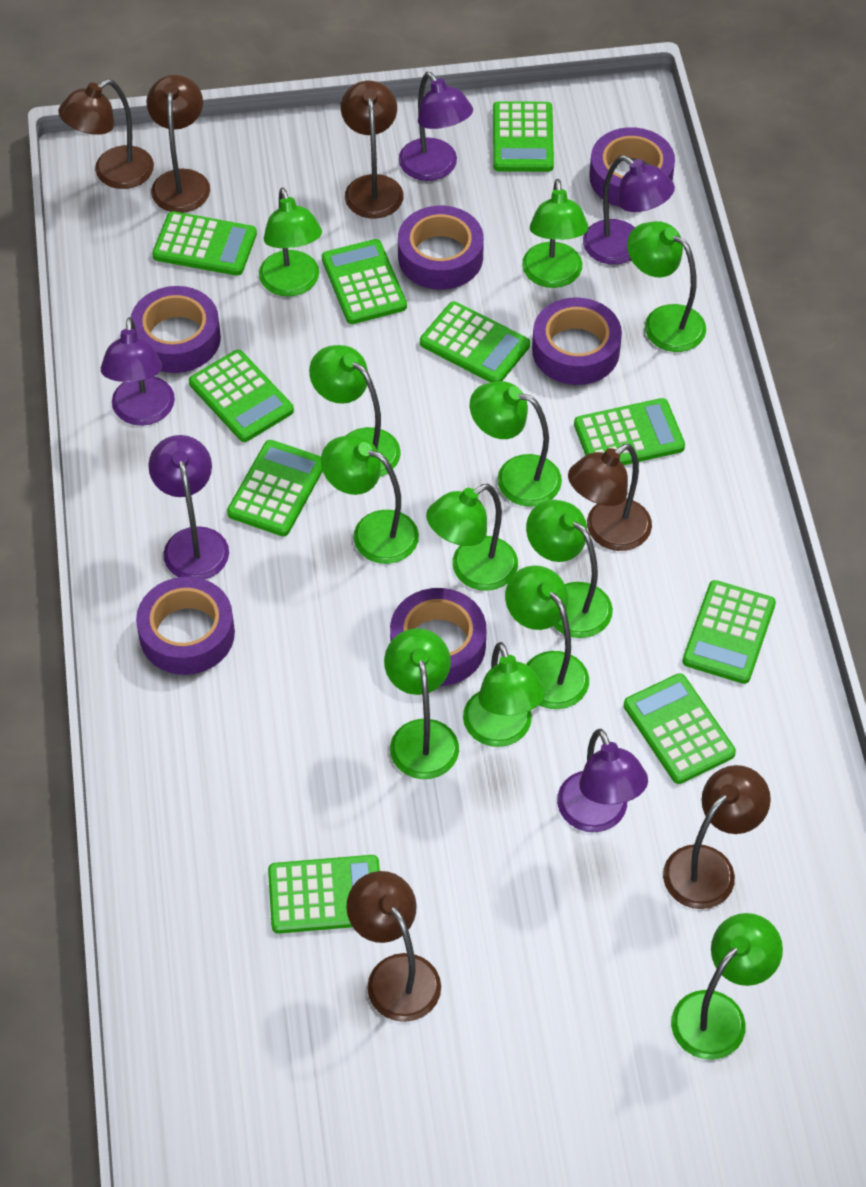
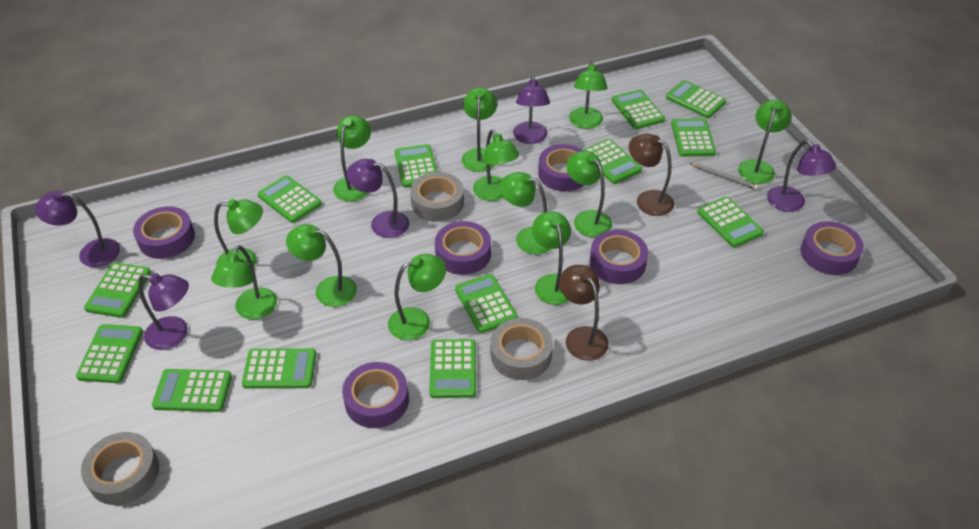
brown lamp: [58,79,154,189] [147,75,210,213] [341,81,404,218] [346,871,441,1022] [568,444,652,551] [663,765,771,909] = 6 -> [559,265,609,361] [629,134,674,216] = 2
green calculator: [152,211,257,276] [189,350,294,442] [227,440,323,536] [268,855,380,934] [322,239,407,324] [420,301,530,383] [493,101,554,172] [574,398,685,465] [624,673,736,784] [682,580,776,684] = 10 -> [76,324,143,383] [84,263,151,318] [152,369,232,412] [242,348,316,389] [258,175,322,223] [395,144,438,188] [429,339,476,398] [455,274,518,333] [583,139,642,184] [612,89,665,129] [666,80,726,118] [671,118,716,157] [697,197,764,248] = 13
grey pencil: none = 0 -> [690,163,758,190] = 1
grey tape: none = 0 -> [81,432,159,505] [410,172,464,221] [491,318,553,380] = 3

